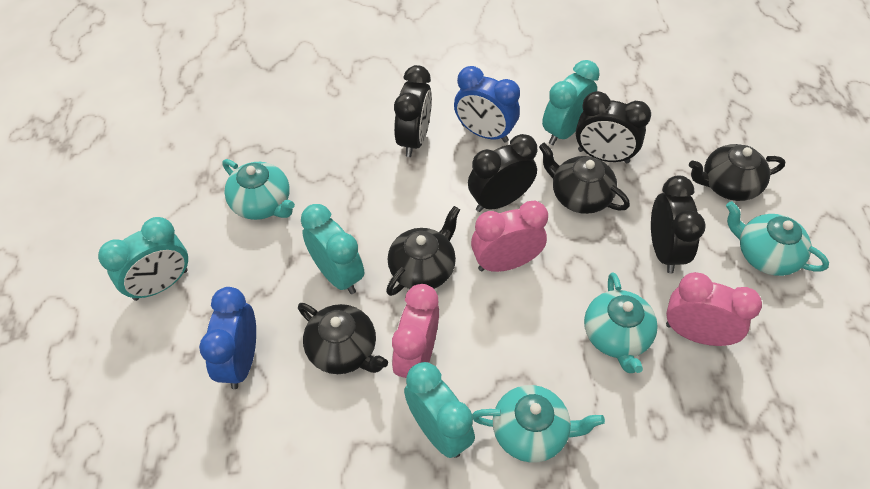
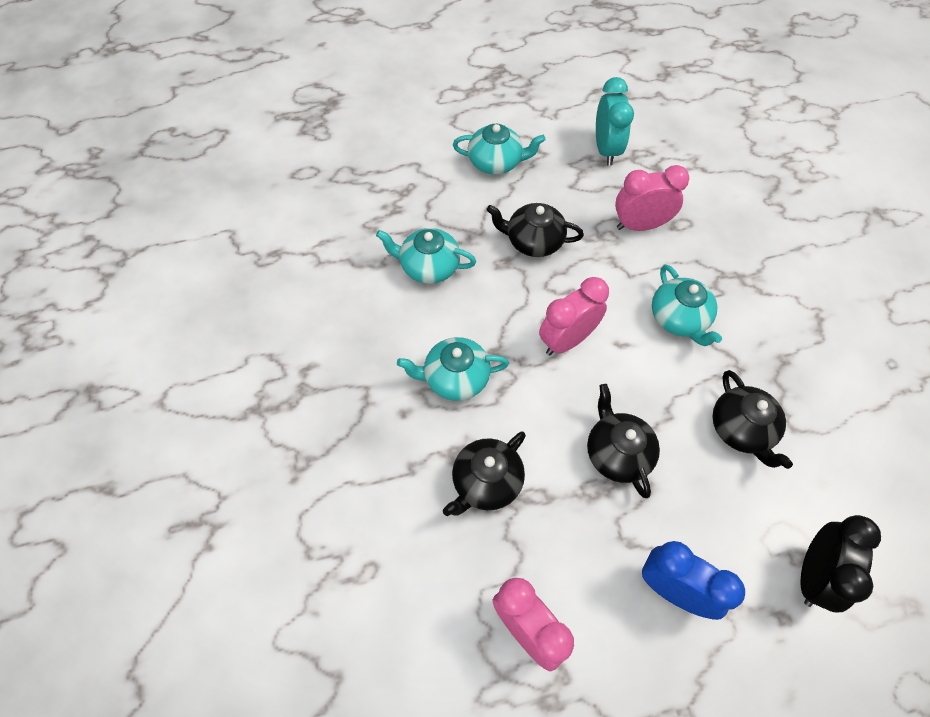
black clock: [394,65,432,157] [468,134,537,212] [576,91,651,163] [651,175,706,273] = 4 -> [800,515,881,612] = 1
blue clock: [199,287,256,389] [454,66,520,142] = 2 -> [642,541,745,620] = 1
turquoise clock: [98,217,188,301] [301,204,364,294] [404,362,475,458] [542,60,600,145] = 4 -> [596,77,634,166] = 1

